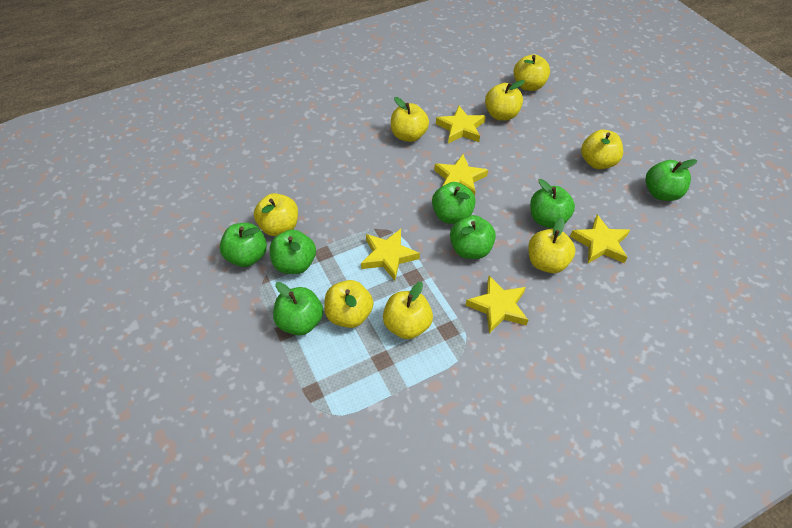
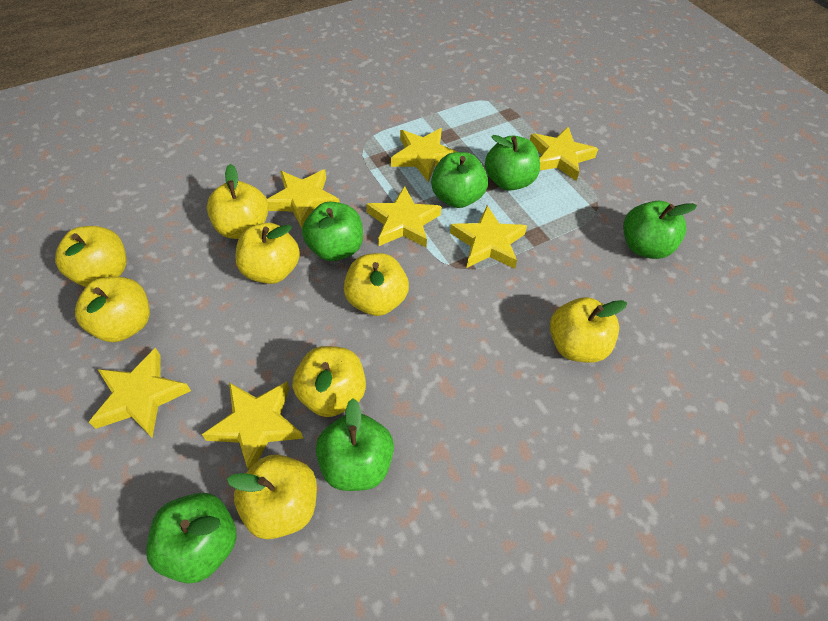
green apple: [220,223,267,267] [270,230,316,274] [273,282,323,335] [432,182,476,224] [450,215,496,259] [530,179,575,228] [645,159,697,201] = 7 -> [146,493,236,584] [302,202,363,261] [316,398,394,491] [431,152,488,208] [485,135,540,191] [623,201,697,259] = 6
yellow star: [361,229,420,281] [434,154,488,196] [436,106,485,143] [466,276,528,334] [570,215,630,263] = 5 -> [89,348,191,438] [202,381,303,470] [267,169,340,228] [366,186,442,247] [391,128,457,182] [450,205,527,269] [530,127,598,181] = 7

